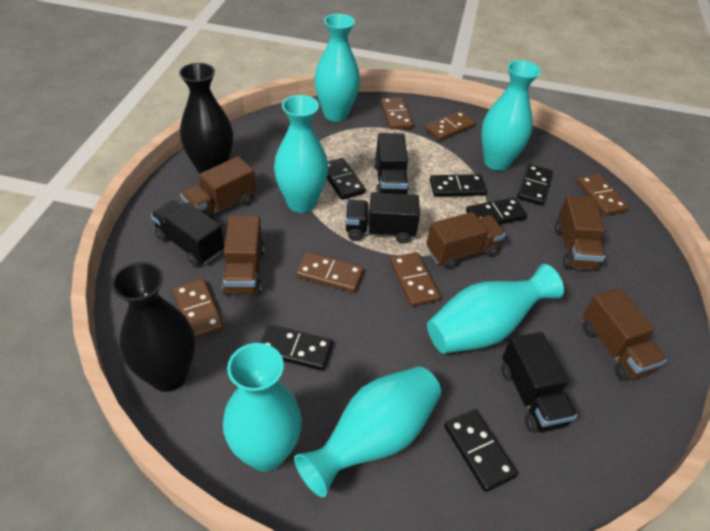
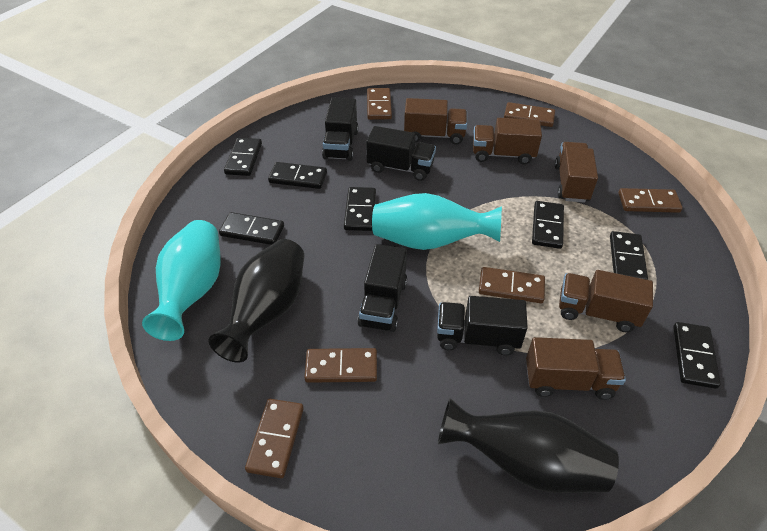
black domino: [260,324,333,371] [327,158,365,200] [430,174,487,197] [444,409,518,492] [466,198,527,225] [517,164,553,206] = 6 -> [219,212,284,245] [224,138,262,176] [268,162,327,189] [344,187,376,231] [532,201,564,249] [610,231,648,280] [673,322,721,389] = 7
turquoise vase: [223,343,302,471] [274,95,328,213] [294,366,441,497] [314,14,360,122] [427,264,564,354] [481,60,541,171] = 6 -> [142,220,221,341] [372,193,502,250] = 2

